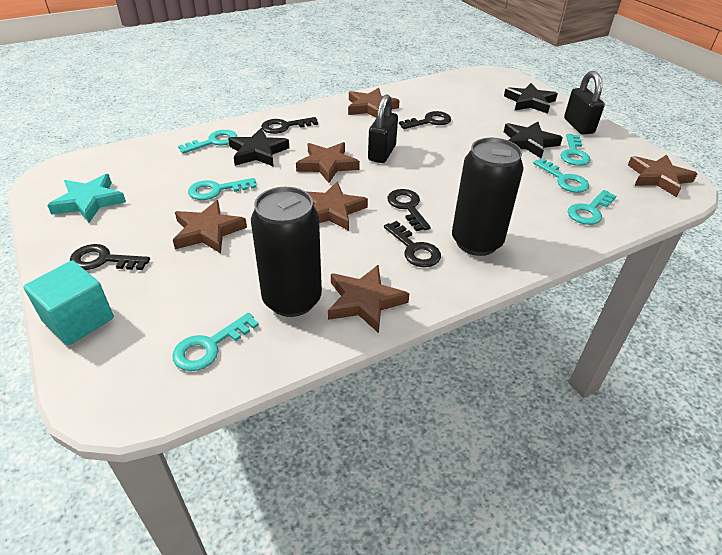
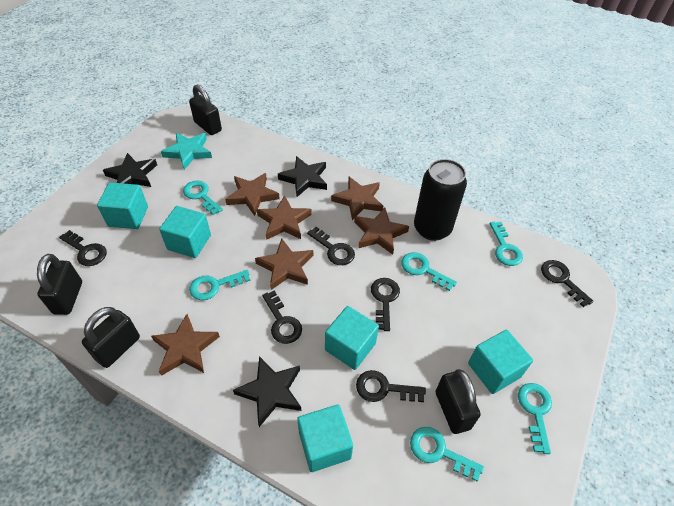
black can: [251,187,322,317] [452,138,524,256] = 2 -> [414,159,467,241] = 1
black key: [70,244,150,270] [261,117,318,134] [384,221,441,267] [387,189,431,231] [399,111,451,129] = 5 -> [59,230,107,266] [262,291,302,344] [307,227,355,265] [356,370,426,402] [371,278,400,331] [541,260,594,307] = 6
black padlock: [368,94,398,163] [564,71,605,135] = 2 -> [37,254,82,315] [82,307,140,368] [189,84,222,135] [436,369,481,434] = 4
turquoise cube: [23,260,114,346] = 1 -> [97,182,148,229] [159,206,211,258] [297,404,353,472] [325,306,379,370] [468,330,533,394] = 5

